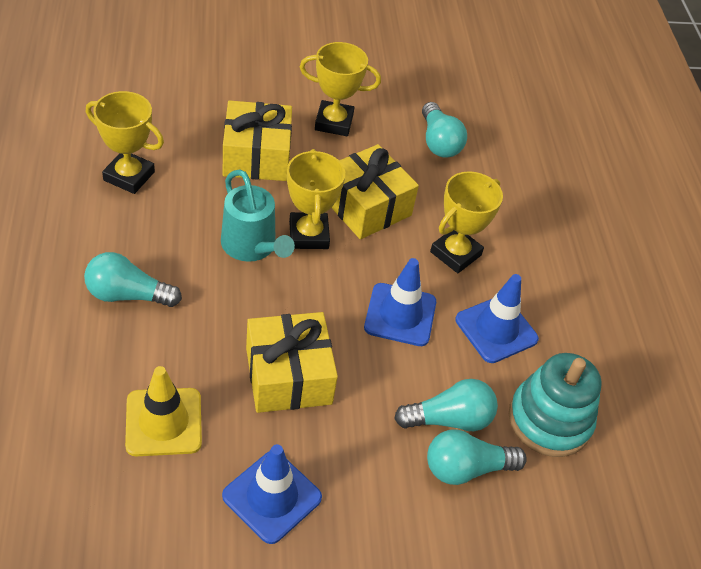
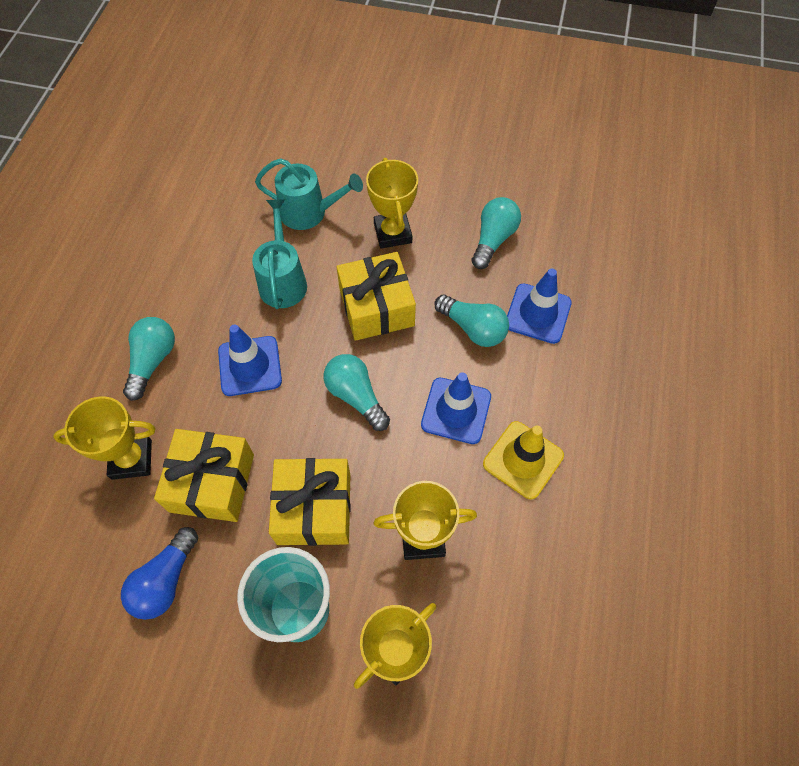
blue light bulb: none = 0 -> [121,527,198,620] = 1
turquoise cup: none = 0 -> [237,547,330,642] = 1
turquoise stacking toy: [509,353,602,457] = 1 -> none = 0
turquoise watering can: [221,169,295,262] = 1 -> [252,199,307,309] [255,158,363,230] = 2

